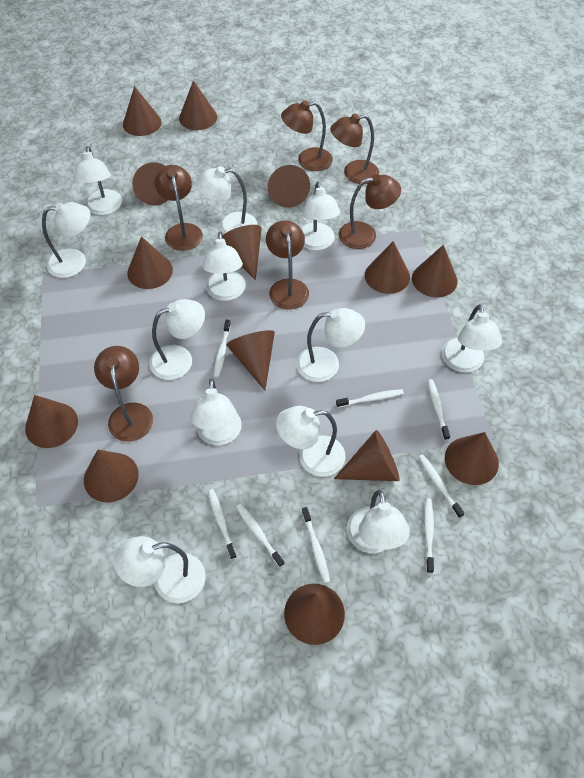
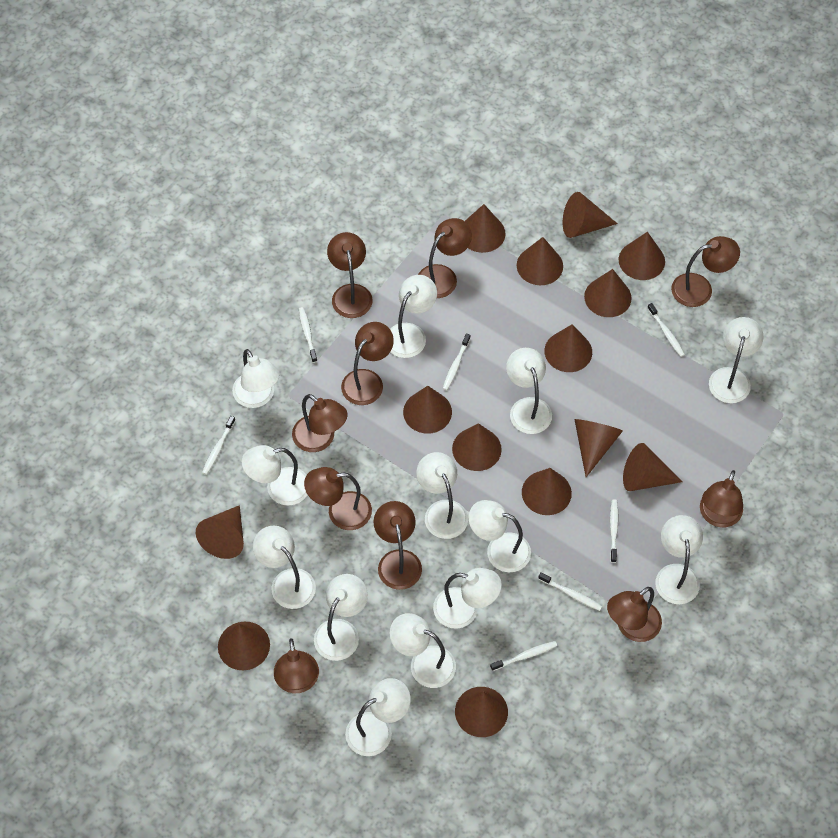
brown lamp: [94,346,153,442] [154,165,203,251] [266,220,309,309] [281,100,333,171] [330,114,379,184] [339,174,401,249] = 6 -> [274,638,319,693] [292,394,348,452] [304,467,372,530] [327,232,373,318] [341,322,394,405] [373,501,422,590] [418,218,472,298] [607,587,662,642] [671,236,740,307] [700,470,743,527] = 10
white lamp: [42,202,91,278] [74,146,122,215] [113,536,206,603] [150,299,205,380] [191,379,242,445] [196,166,257,234] [202,232,246,301] [276,406,346,477] [296,308,365,382] [301,181,340,250] [347,490,410,553] [442,304,502,372] = 12 -> [232,349,280,408] [242,445,308,506] [253,526,316,609] [314,574,368,661] [345,678,411,756] [390,275,437,358] [390,613,456,688] [416,452,468,539] [433,568,502,629] [469,500,531,572] [506,348,552,434] [656,515,703,604] [709,317,763,403] = 13
white toothbrush: [208,489,237,560] [214,320,231,377] [236,504,285,567] [302,507,330,583] [336,389,404,408] [418,455,465,518] [424,498,434,573] [427,379,450,440] = 8 -> [202,416,236,475] [299,307,317,363] [443,333,471,390] [490,641,557,671] [538,572,602,611] [610,499,619,563] [647,303,685,357] = 7

